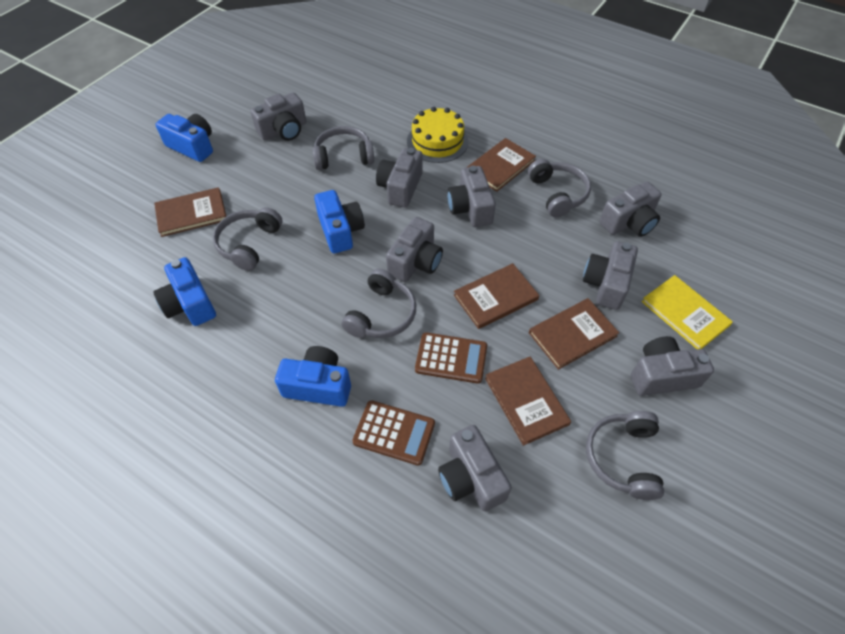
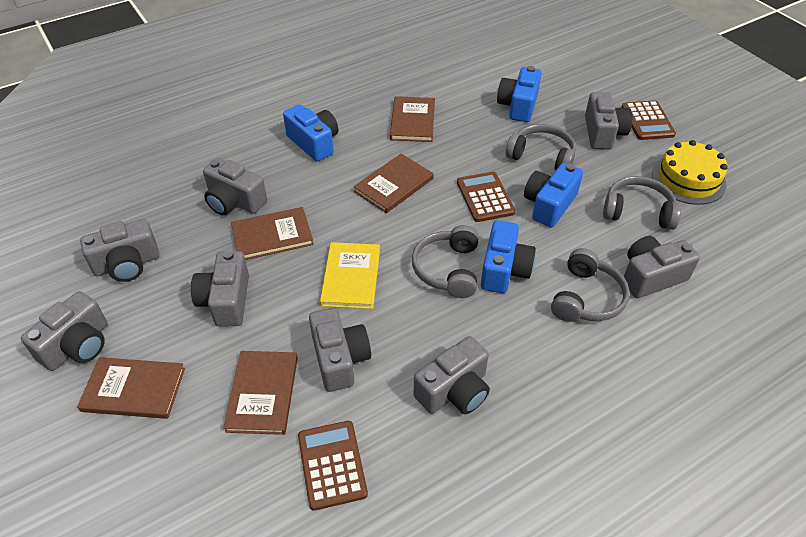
brown calculator: [352,400,435,466] [415,332,487,384] = 2 -> [298,421,368,511] [457,172,515,222] [621,101,676,140] = 3
grey headphones: [213,207,282,271] [313,126,374,170] [341,269,416,338] [528,159,591,217] [586,411,664,500] = 5 -> [412,225,478,298] [506,124,576,171] [551,248,630,322] [603,176,681,230] = 4

